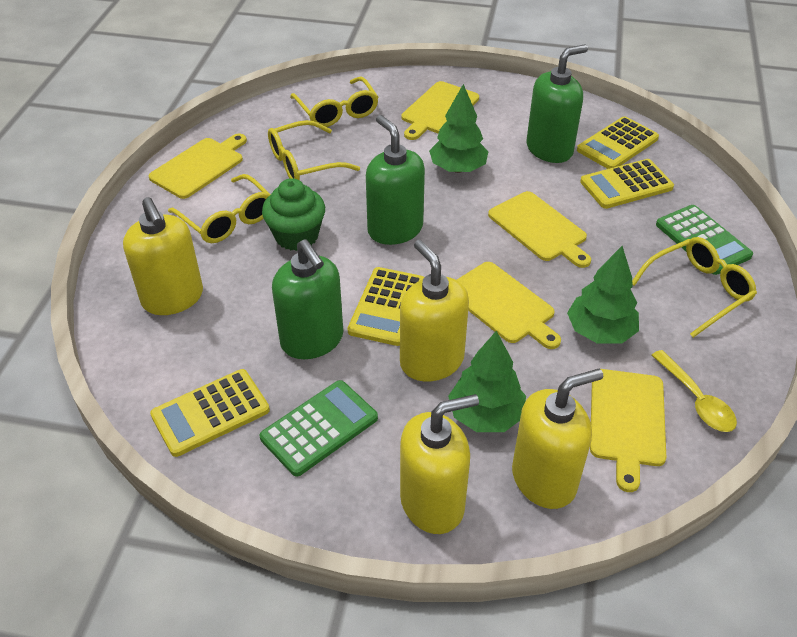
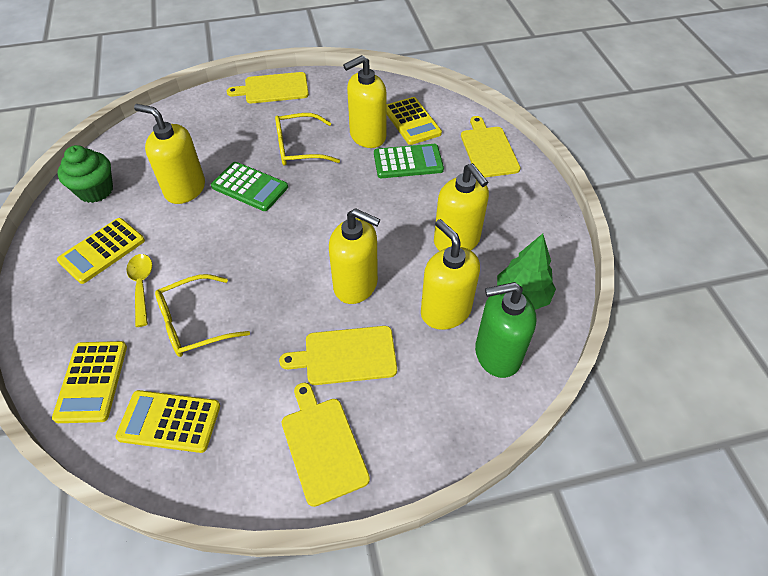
green soap dispenser: [272,239,343,359] [366,115,425,245] [527,44,588,163] = 3 -> [475,282,536,378] = 1
green tree: [429,84,489,173] [448,331,526,432] [567,246,639,343] = 3 -> [497,234,556,310] = 1
yellow cutting board: [148,133,247,199] [401,81,479,140] [457,262,561,349] [488,191,591,268] [590,369,666,492] = 5 -> [227,72,309,103] [279,326,397,385] [282,383,370,507] [461,116,521,177] = 4
yellow glasses: [168,174,271,243] [268,120,360,180] [290,76,378,127] [632,237,757,338] = 4 -> [155,274,250,357] [275,113,340,166] = 2
yellow soap dispenser: [123,197,203,315] [400,240,469,382] [400,394,479,534] [512,369,603,509] = 4 -> [134,104,205,204] [329,208,380,304] [343,55,387,148] [421,219,480,330] [434,163,489,251] = 5

